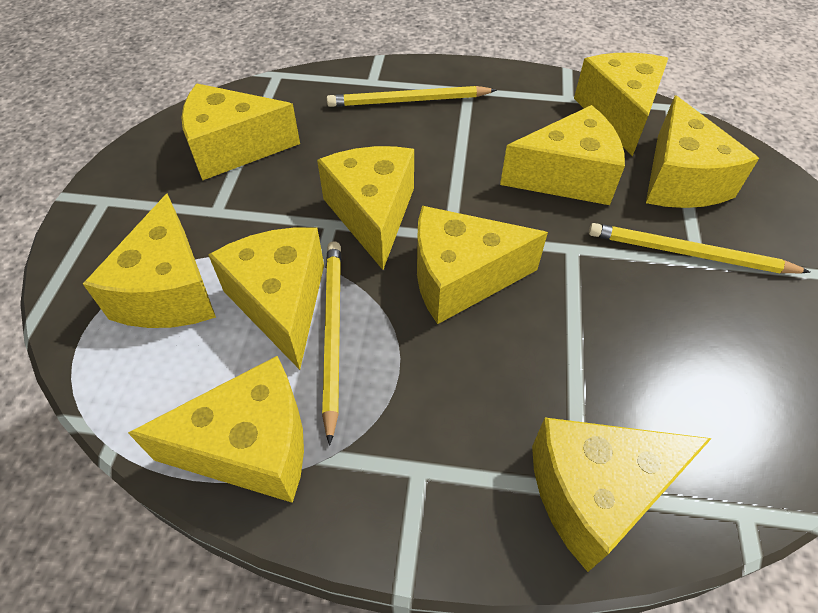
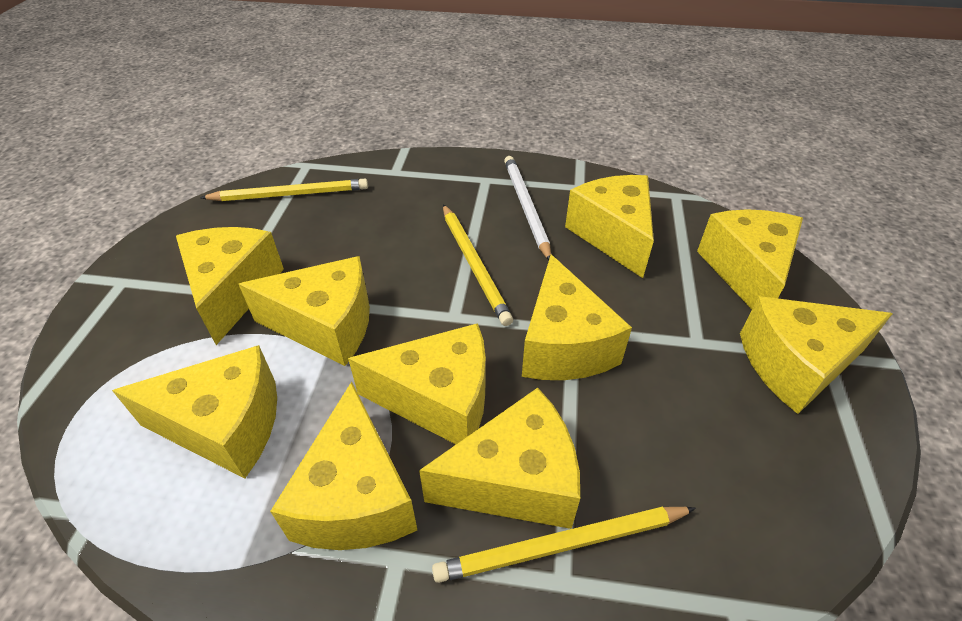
white pencil: none = 0 -> [504,156,551,260] = 1

